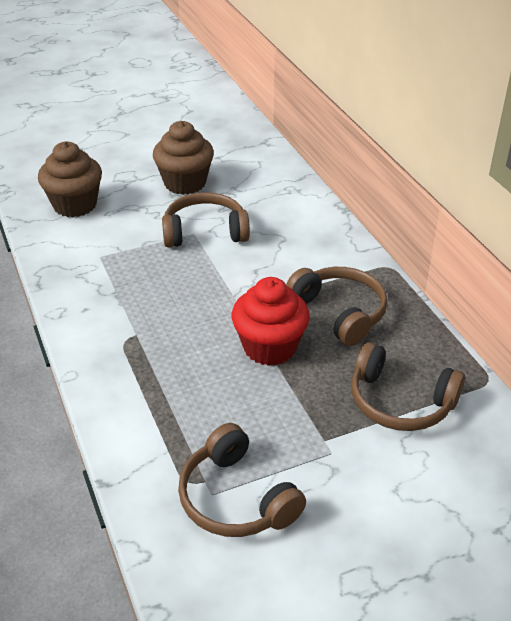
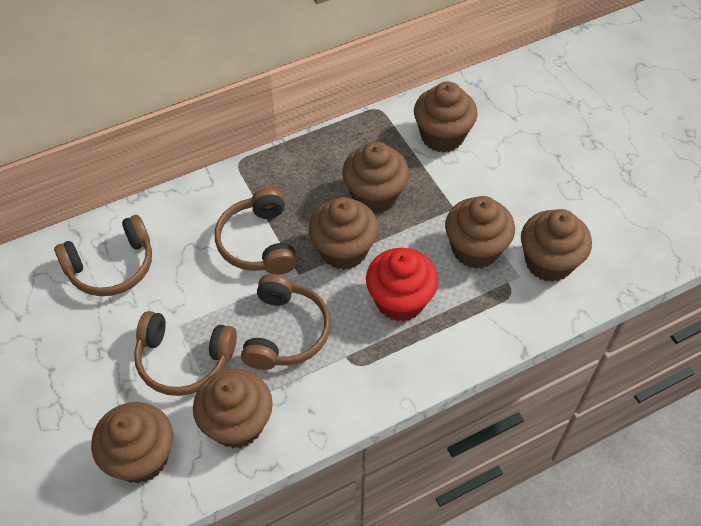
brown cupcake: [38,142,102,217] [153,121,214,195] = 2 -> [91,402,173,484] [193,369,273,448] [309,197,378,270] [342,142,409,213] [414,82,478,153] [445,196,515,269] [521,209,592,282] = 7

